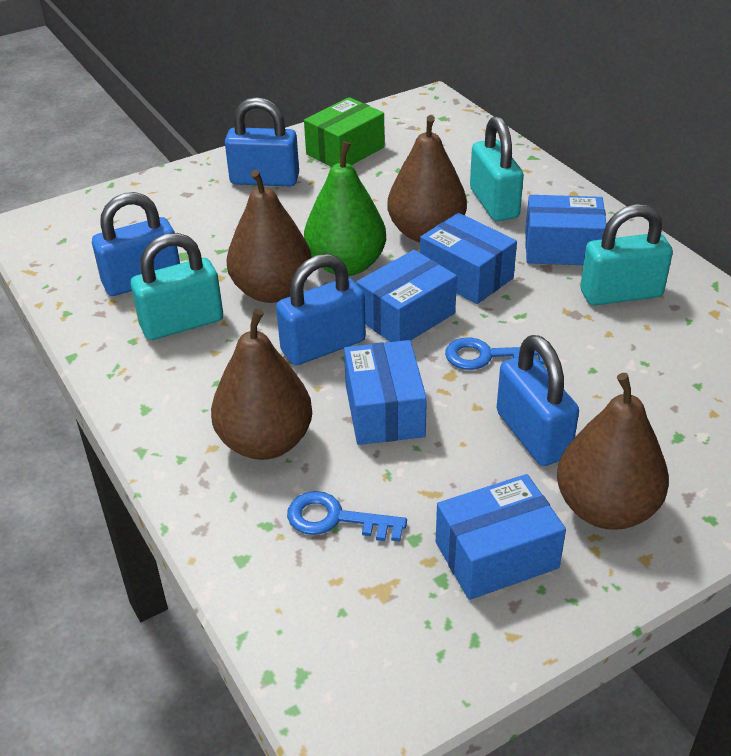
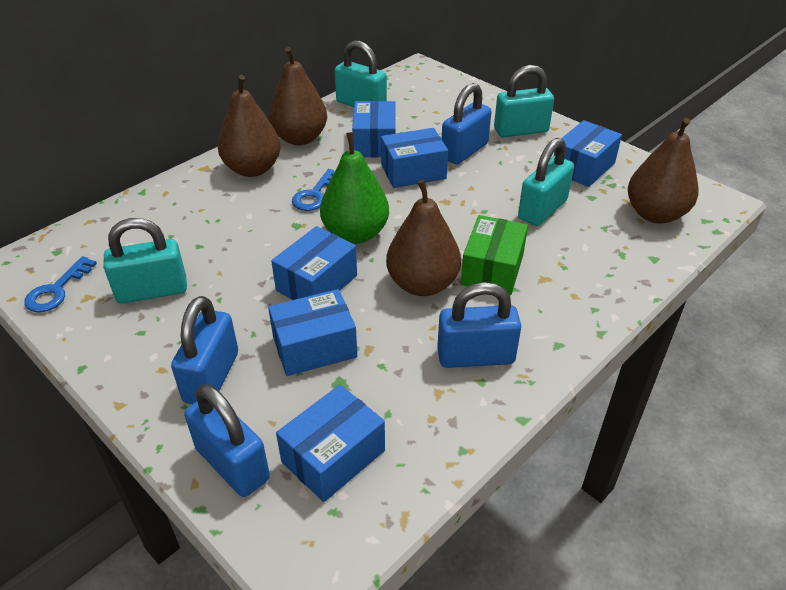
blue box: [344,340,427,445] [356,250,457,342] [420,213,517,304] [436,474,566,600] [525,195,607,265] = 5 -> [268,289,357,376] [271,226,357,300] [276,385,385,502] [352,101,396,157] [381,128,448,188] [554,120,622,187] = 6
turquoise padlock: [131,233,223,340] [470,116,524,221] [580,204,673,306] = 3 -> [103,218,187,304] [335,41,387,107] [494,65,554,137] [518,138,574,226] = 4

